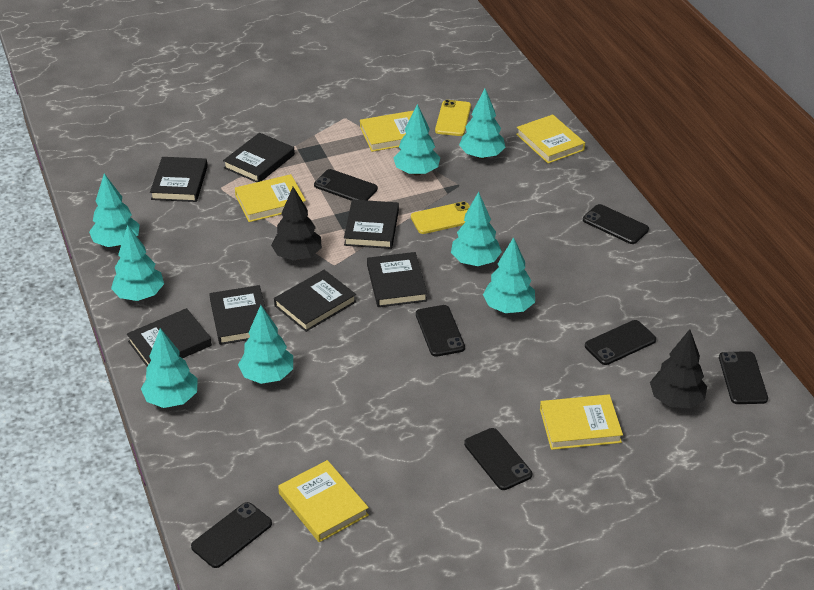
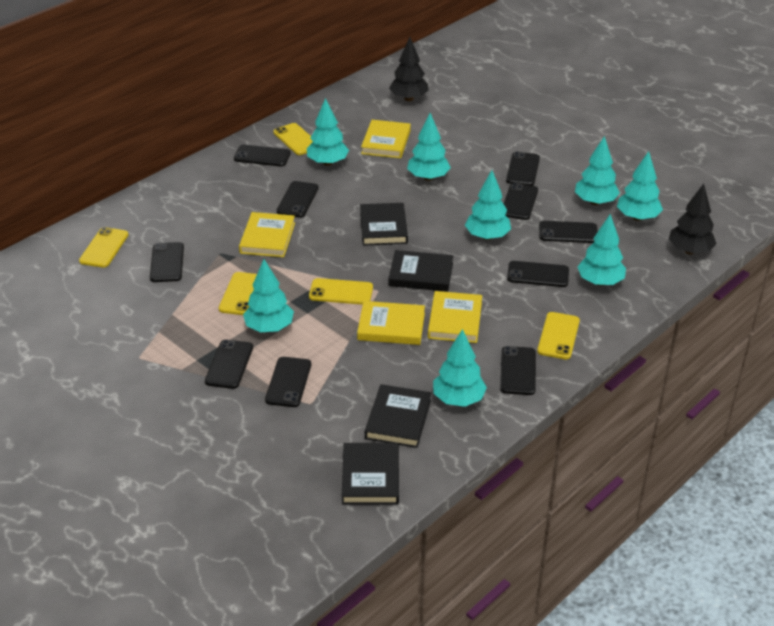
black book: [127,308,212,366] [150,157,208,202] [209,285,266,345] [223,133,295,182] [274,270,356,332] [344,200,399,249] [367,252,428,307] = 7 -> [342,443,399,504] [360,203,408,246] [365,384,431,448] [388,250,453,292] = 4
black phone: [191,502,272,568] [314,169,378,201] [416,305,465,357] [464,428,532,490] [583,204,649,244] [585,320,656,365] [719,351,768,404] = 7 -> [150,242,184,282] [205,339,253,389] [234,145,291,166] [265,357,311,407] [277,181,319,218] [500,346,536,395] [503,183,538,220] [506,152,540,186] [507,261,569,287] [539,221,598,243] = 10
yellow book: [235,174,306,222] [278,460,369,542] [360,111,413,152] [516,114,585,164] [540,394,623,450] = 5 -> [239,212,295,257] [357,301,425,345] [361,120,411,158] [428,291,482,343] = 4
yellow phone: [411,201,470,234] [435,100,471,136] = 2 -> [79,227,128,268] [219,272,257,315] [274,123,313,155] [309,278,373,305] [537,312,580,359] = 5

